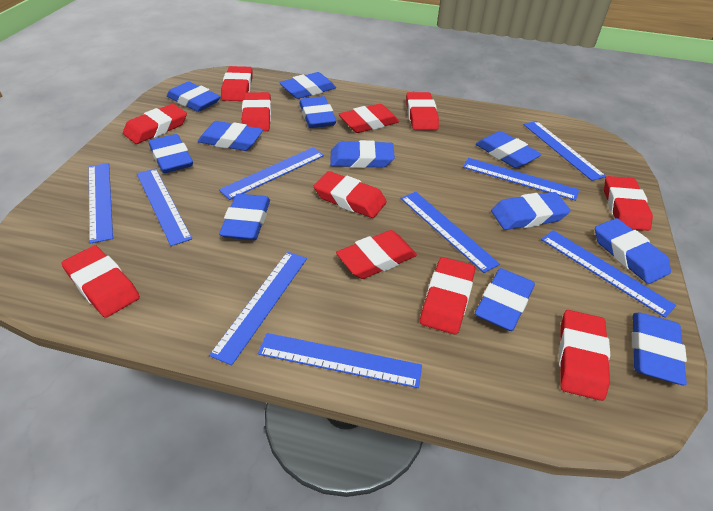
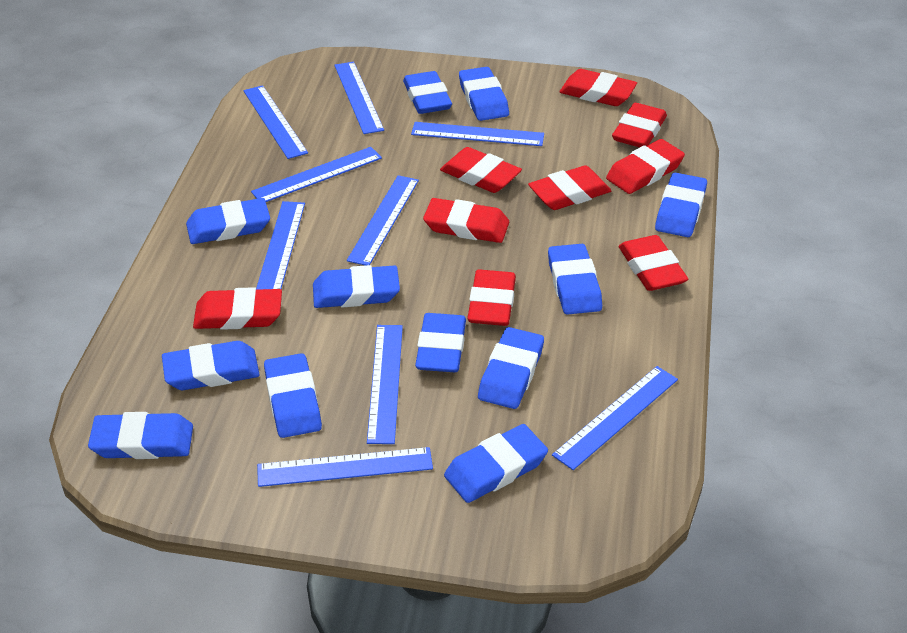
red eraser: [62,245,140,318] [123,104,187,144] [221,66,253,101] [242,92,271,131] [314,171,387,218] [336,230,417,279] [339,104,399,133] [406,92,439,130] [420,257,475,335] [559,310,610,401] [604,176,653,231] = 11 -> [193,287,282,330] [423,198,509,243] [440,147,522,193] [467,269,516,326] [528,165,611,210] [559,69,637,106] [606,139,685,194] [612,103,667,147] [619,235,688,291] = 9

